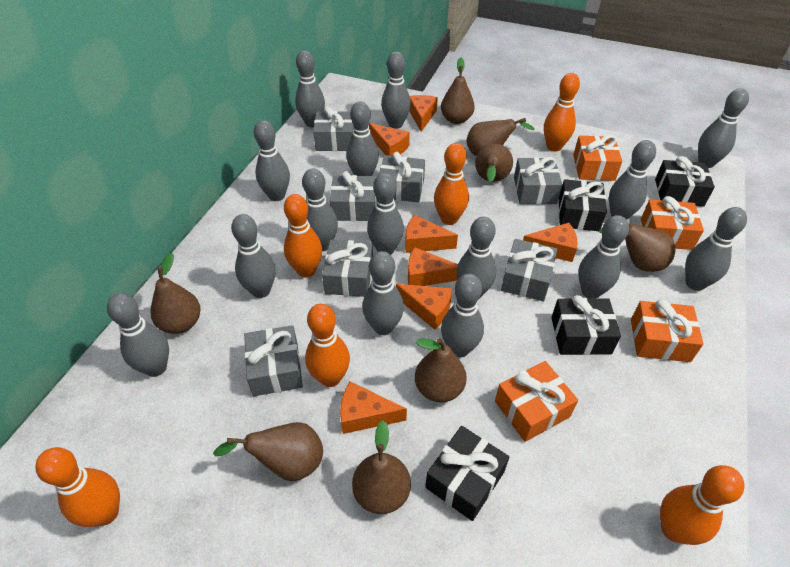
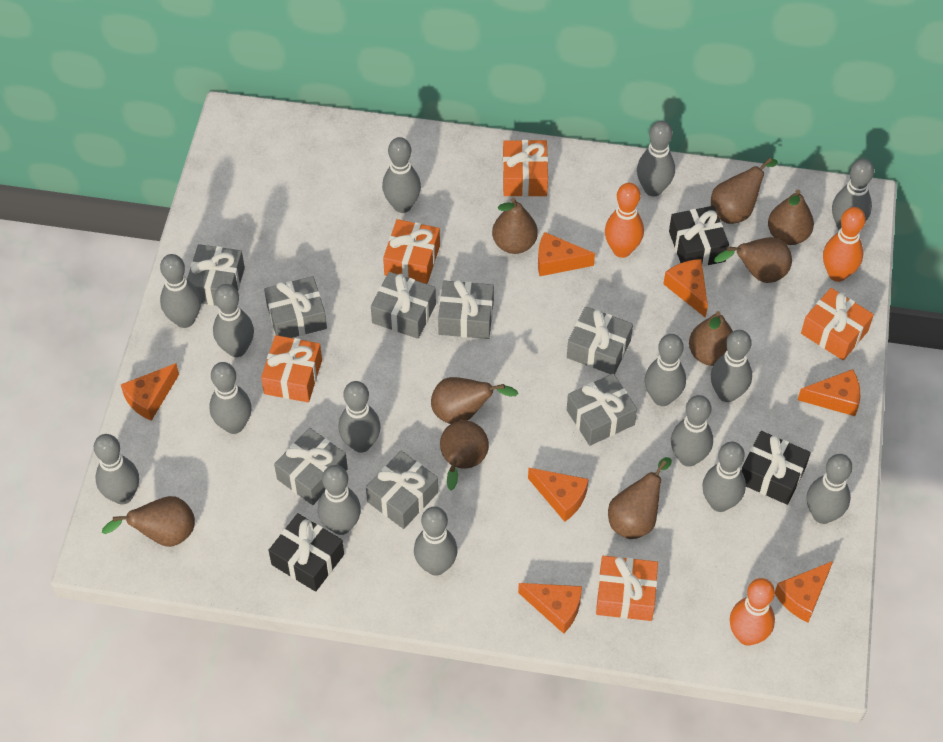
black gift: [425,426,509,521] [551,295,621,355] [559,179,607,231] [655,156,715,207] = 4 -> [268,513,344,592] [669,206,729,267] [741,431,811,505] = 3
brown pear: [151,252,201,334] [213,422,323,481] [352,420,411,514] [415,338,467,402] [441,57,475,124] [466,118,535,156] [475,143,513,182] [598,223,675,272] = 8 -> [102,496,195,547] [431,377,518,424] [440,421,489,491] [492,197,538,254] [608,457,672,539] [689,311,733,366] [711,158,778,224] [714,237,792,283] [768,189,814,245] = 9
grey gift: [244,325,303,396] [313,106,353,151] [322,240,373,297] [330,171,376,221] [379,152,425,202] [501,239,557,301] [514,157,562,205] = 7 -> [187,244,245,306] [264,276,327,338] [274,428,348,505] [366,451,438,529] [371,272,436,339] [438,279,494,339] [567,307,633,375] [567,374,637,446] = 8
orange bowling pin: [35,447,120,527] [284,194,322,278] [305,304,350,387] [434,143,469,225] [544,73,580,152] [660,465,745,545] = 6 -> [605,183,644,258] [730,578,775,645] [823,207,866,282] = 3
orange gift: [495,361,578,442] [573,135,622,181] [631,299,704,362] [641,196,704,250] = 4 -> [261,335,322,402] [383,219,440,284] [503,140,548,197] [596,556,658,621] [801,288,874,360] = 5

